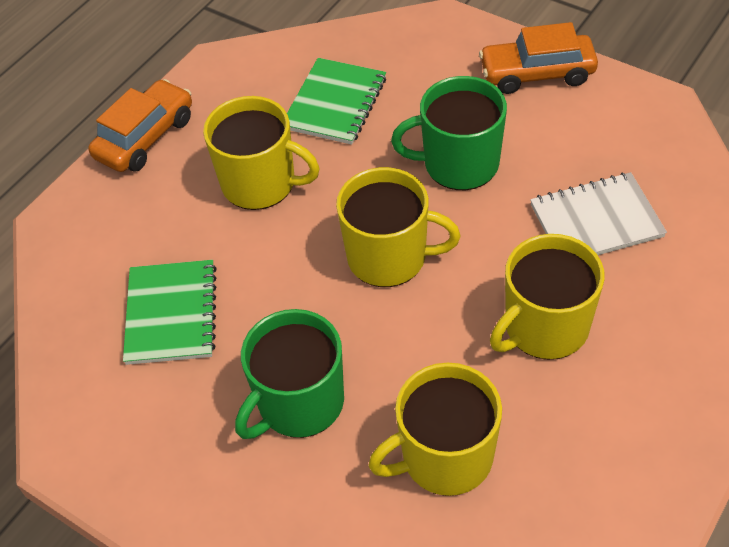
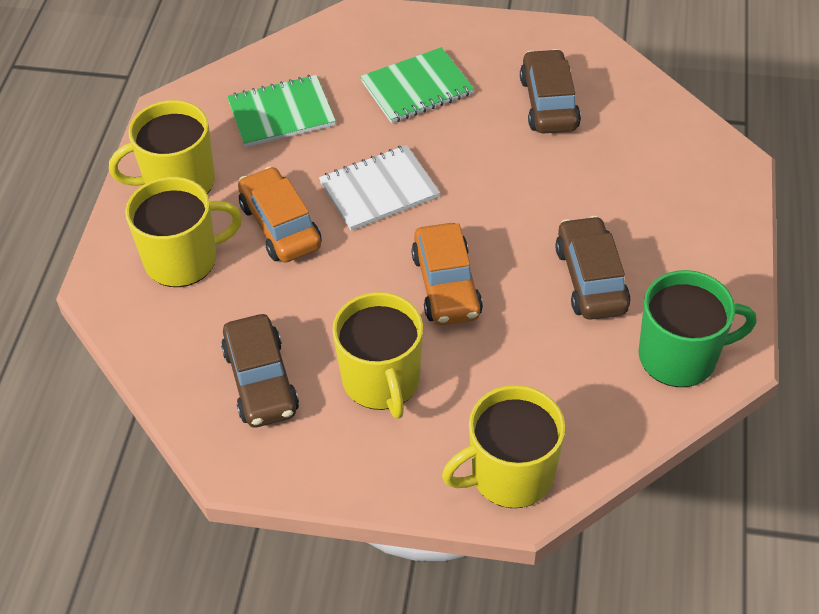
brown car: none = 0 -> [221,314,299,427] [520,49,581,134] [555,216,631,320] = 3
green mug: [235,309,344,439] [391,76,507,190] = 2 -> [638,270,757,387] = 1

